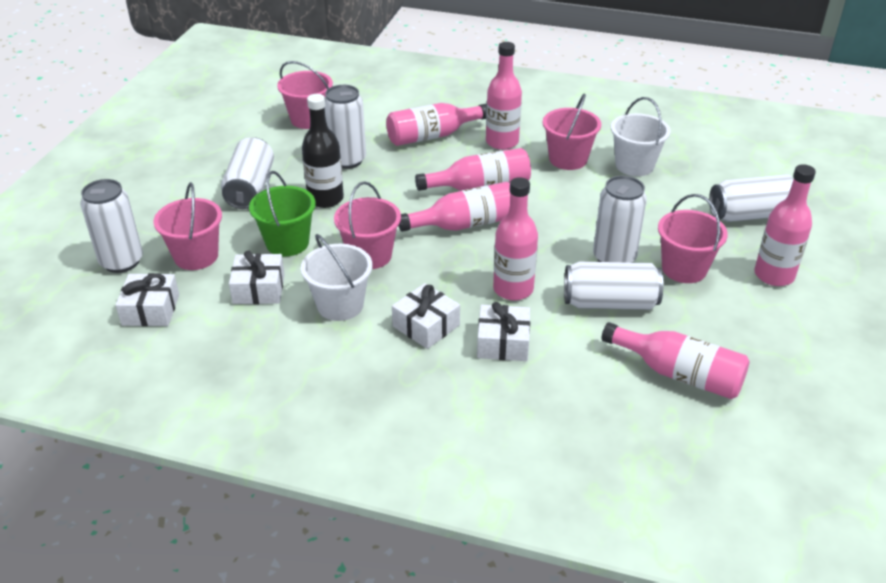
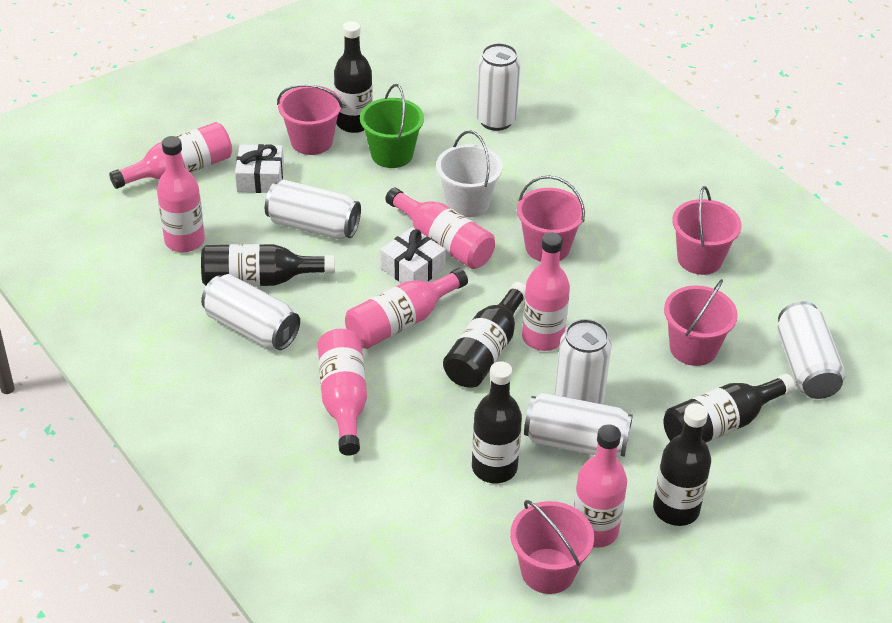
black bottle: [302,94,344,208] = 1 -> [201,244,335,286] [334,21,373,133] [443,282,526,388] [472,361,522,484] [653,403,711,526] [663,374,795,443] = 6
white bucket: [301,234,372,321] [611,97,671,176] = 2 -> [436,130,503,217] = 1
white gift: [115,273,179,326] [229,251,285,304] [392,283,460,349] [477,302,530,361] = 4 -> [235,144,284,193] [380,227,446,283] = 2

